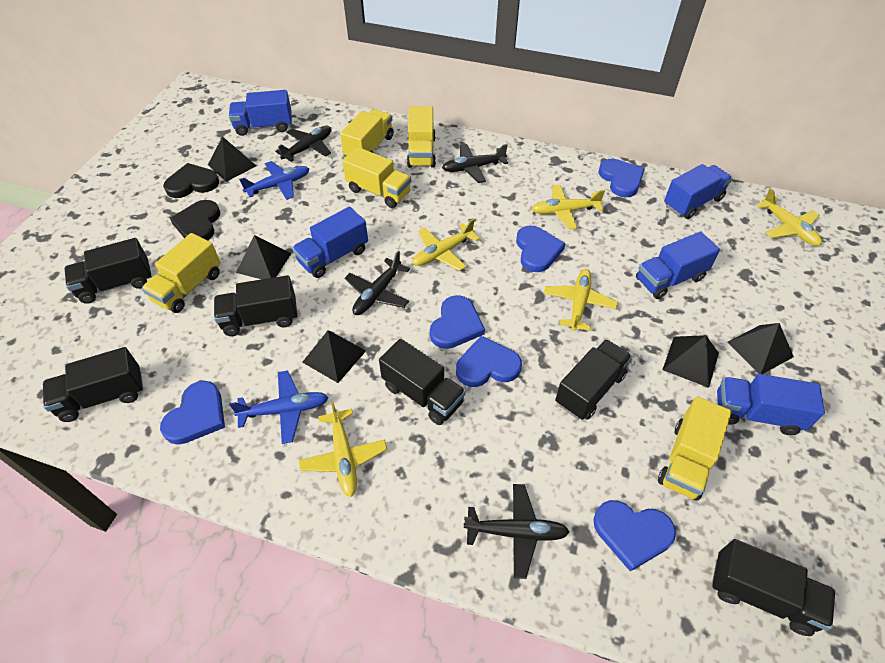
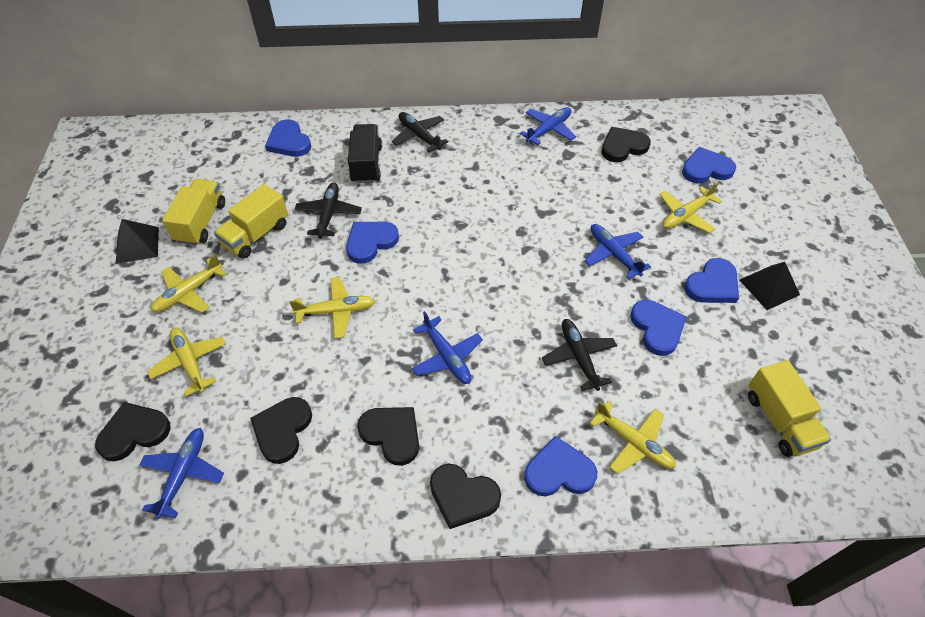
black heart: [163,163,219,198] [170,200,220,240] = 2 -> [95,402,171,461] [250,397,312,464] [357,407,419,466] [430,464,501,529] [602,127,651,162] = 5
black plane: [275,126,331,162] [345,251,410,315] [442,144,508,183] [464,484,570,579] = 4 -> [295,183,362,239] [392,112,449,152] [542,319,617,391] = 3
black pyramid: [208,136,256,182] [236,235,291,279] [302,330,366,383] [662,335,719,388] [728,323,794,374] = 5 -> [116,219,159,264] [740,262,800,310] = 2
black truck: [43,347,143,422] [64,238,152,304] [214,275,297,336] [379,339,466,425] [555,339,632,420] [712,539,835,636] = 6 -> [348,124,382,183] = 1
blue plane: [229,370,329,444] [239,161,309,200] = 2 -> [139,428,224,519] [412,311,483,384] [520,107,576,145] [584,224,651,279] = 4
blue truck: [229,90,292,136] [292,207,368,278] [636,231,720,299] [664,164,732,219] [717,374,825,435] = 5 -> none = 0
yellow truck: [141,233,221,313] [340,109,393,156] [342,147,411,208] [407,106,436,168] [658,396,731,501] = 5 -> [162,179,225,245] [214,184,288,259] [748,360,831,457] = 3

